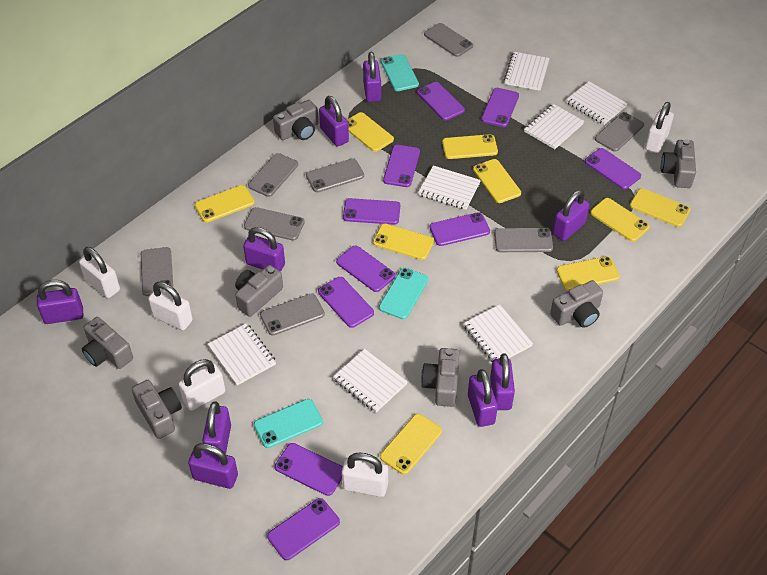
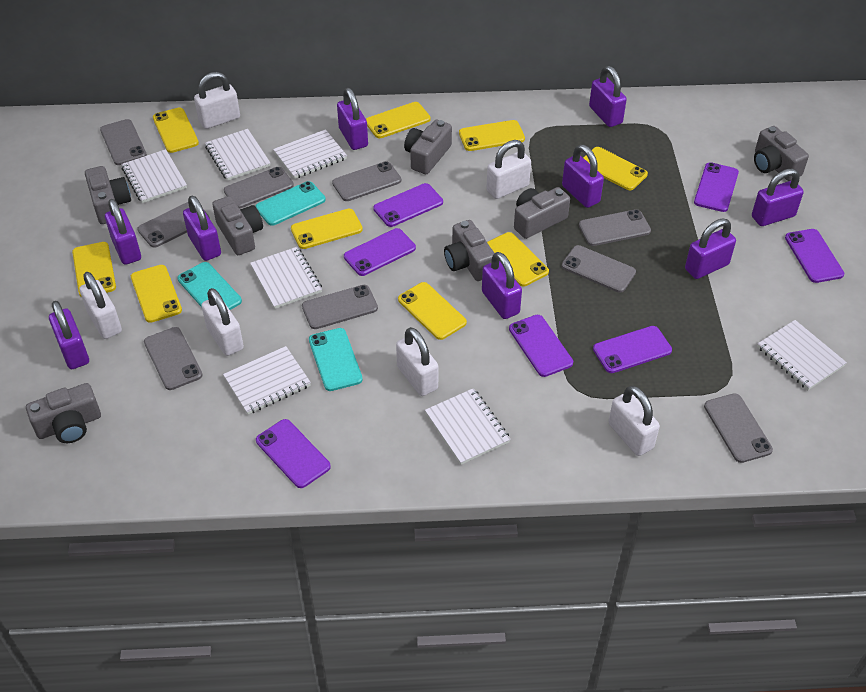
grey phone: [141,247,173,296] [244,207,305,241] [248,153,298,197] [260,293,325,336] [306,158,364,192] [424,23,473,57] [494,228,553,252] [595,112,644,152] = 8 -> [100,119,147,165] [137,202,210,248] [144,327,202,390] [224,167,294,209] [302,285,378,329] [332,161,401,201] [562,245,636,293] [579,209,651,246] [704,393,773,463] = 9
purple phone: [267,498,340,560] [275,443,343,496] [318,277,374,328] [336,245,395,292] [343,198,400,225] [383,145,420,187] [417,82,465,120] [429,212,490,246] [481,88,519,127] [585,148,641,189] = 10 -> [256,419,331,488] [344,228,416,276] [373,183,443,227] [509,315,573,377] [593,326,672,373] [694,162,739,212] [785,229,844,283] = 7
white padlock: [79,247,120,298] [148,282,193,330] [179,359,225,411] [342,453,388,497] [645,102,674,153] = 5 -> [79,272,122,339] [194,72,240,129] [201,288,244,356] [396,327,438,396] [486,140,531,199] [609,386,660,456] = 6

